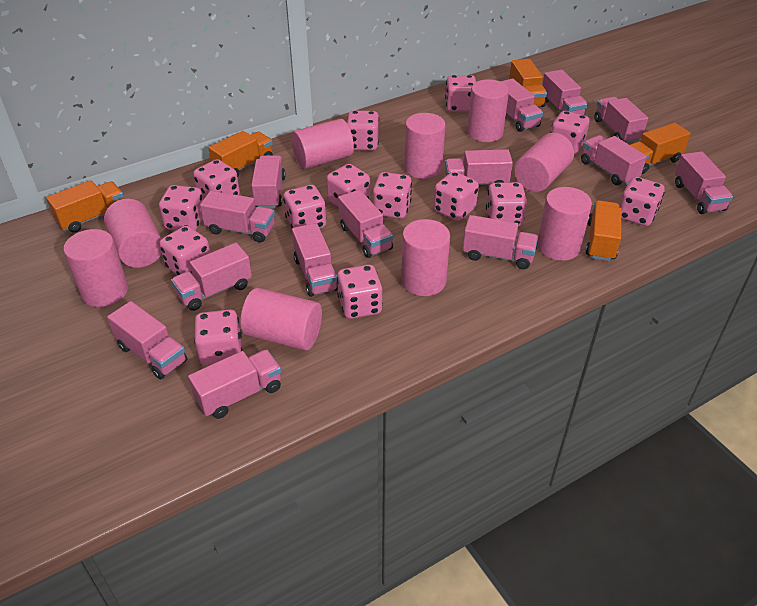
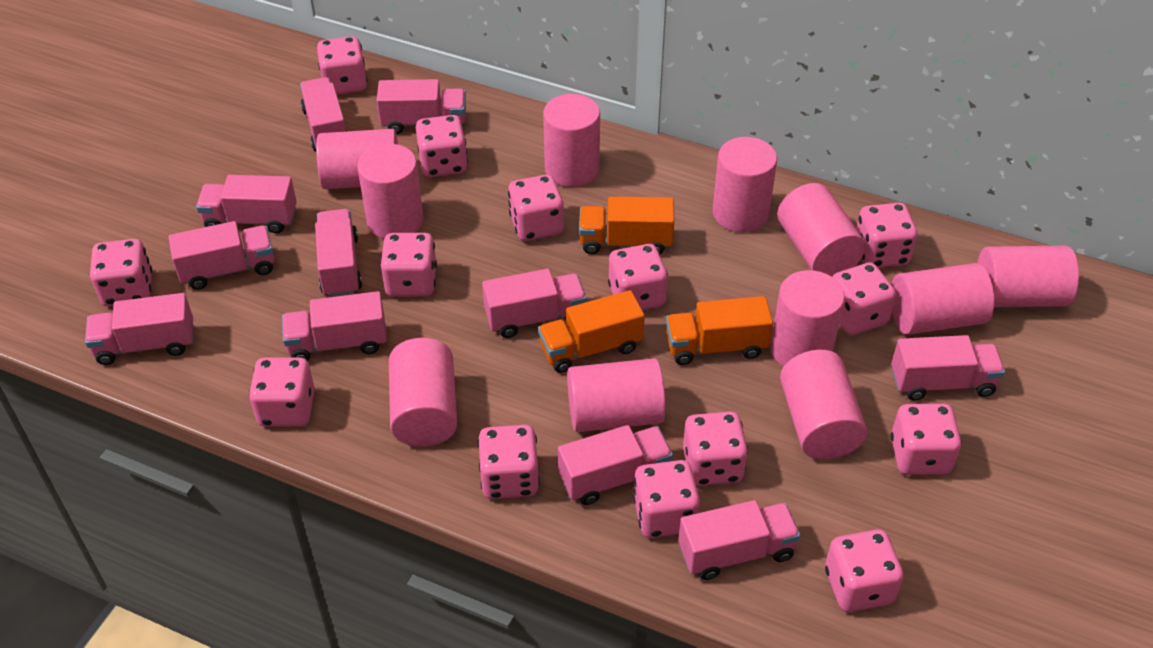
orange truck: [46,180,124,233] [208,131,273,177] [509,59,547,107] [585,200,622,261] [630,123,691,174] = 5 -> [538,290,645,373] [579,196,674,254] [666,296,773,365] = 3
pink cylinder: [63,229,128,307] [104,199,162,268] [240,288,322,351] [291,119,354,169] [401,219,450,296] [404,113,446,179] [467,79,509,142] [514,133,574,192] [537,187,592,261] = 9 -> [316,129,398,189] [357,144,424,239] [389,338,457,447] [543,94,600,187] [567,358,666,432] [713,137,777,232] [770,270,845,367] [777,183,866,277] [780,350,867,459] [891,263,994,335] [977,246,1079,307] = 11
pink truck: [107,301,187,379] [171,243,252,311] [188,349,281,419] [200,191,275,243] [251,155,286,209] [292,223,338,297] [338,190,393,258] [445,149,513,185] [463,215,538,269] [500,78,543,132] [543,70,588,116] [581,135,647,185] [594,97,648,143] [675,151,733,214] = 14 -> [85,293,194,365] [169,221,274,290] [196,175,297,233] [282,291,387,361] [300,77,347,152] [315,209,362,297] [377,79,466,134] [482,269,587,338] [558,425,673,505] [678,500,800,580] [891,335,1005,401] = 11

